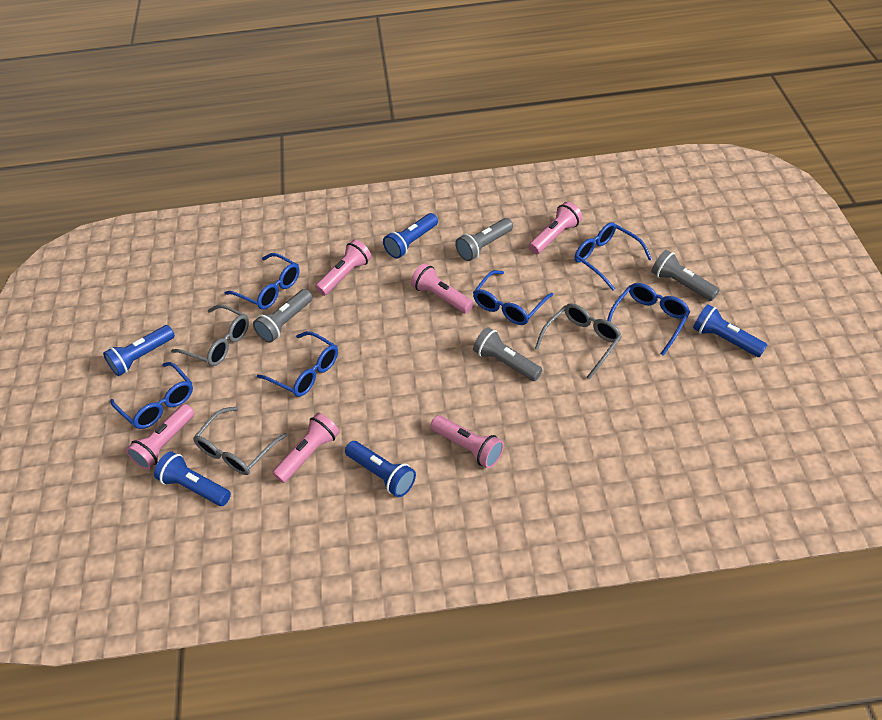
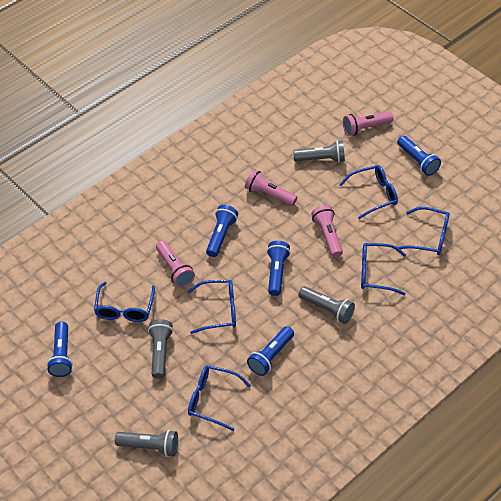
grey glasses: [171,305,249,366] [193,407,287,475] [535,303,622,380] = 3 -> none = 0
pink flashlight: [126,404,194,470] [272,413,340,483] [315,240,372,296] [411,263,474,314] [430,415,504,468] [529,202,582,254] = 6 -> [156,240,195,287] [245,169,297,206] [311,205,343,258] [343,111,394,136] = 4

